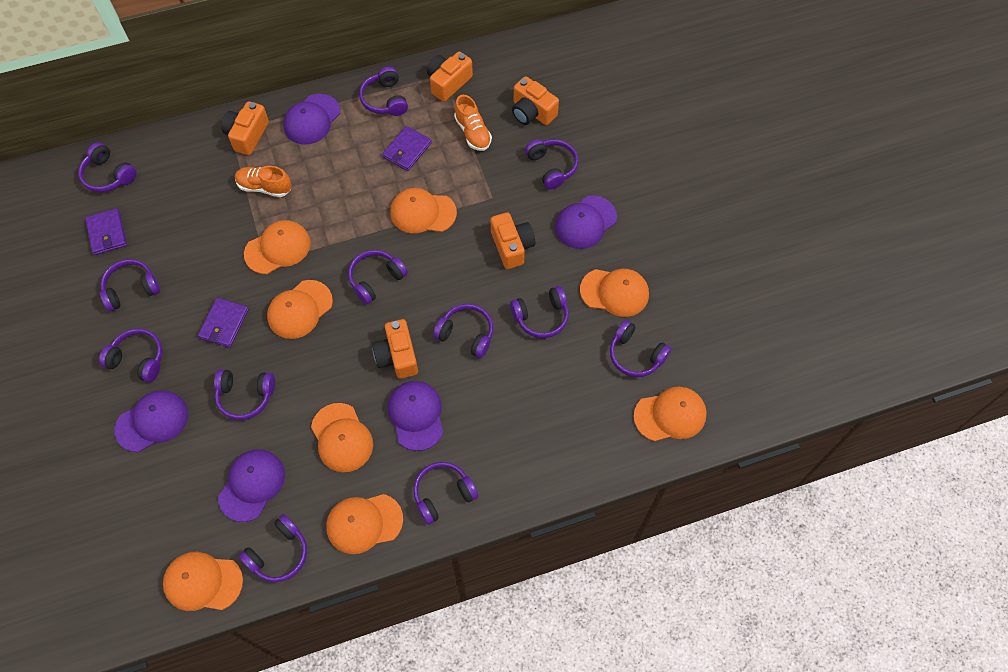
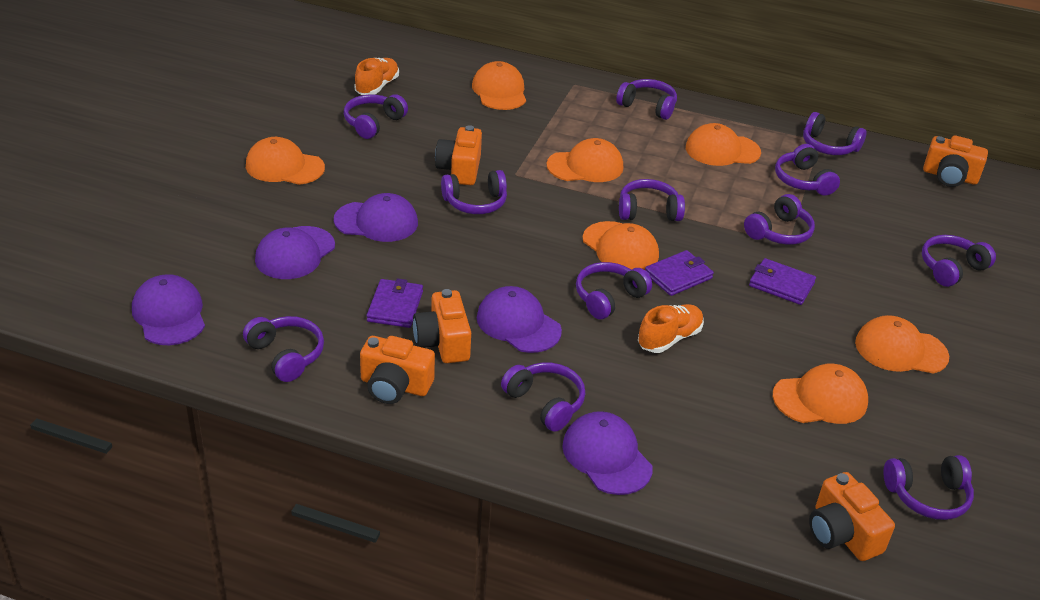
orange cap: [163,552,243,611] [244,220,311,274] [267,280,333,339] [311,403,373,472] [326,494,403,554] [390,188,457,233] [580,269,649,317] [633,387,707,441] = 8 -> [246,137,325,185] [472,61,526,110] [546,138,623,182] [583,221,659,270] [686,123,761,166] [773,364,868,424] [855,315,949,374] = 7

